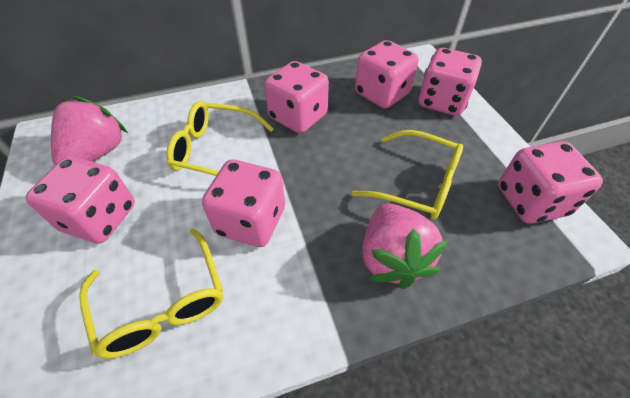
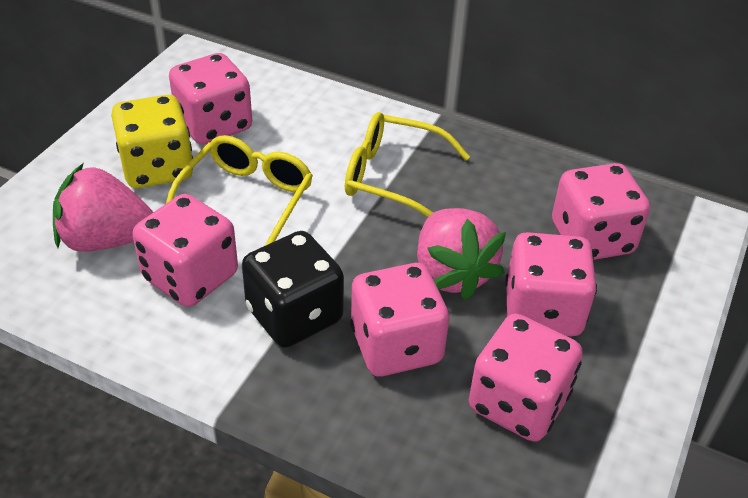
black dice: none = 0 -> [242,231,344,348] = 1
yellow dice: none = 0 -> [111,95,193,188] = 1
yellow glasses: [79,228,223,359] [166,101,274,176] [352,130,463,220] = 3 -> [166,135,313,246] [345,112,470,217] = 2

